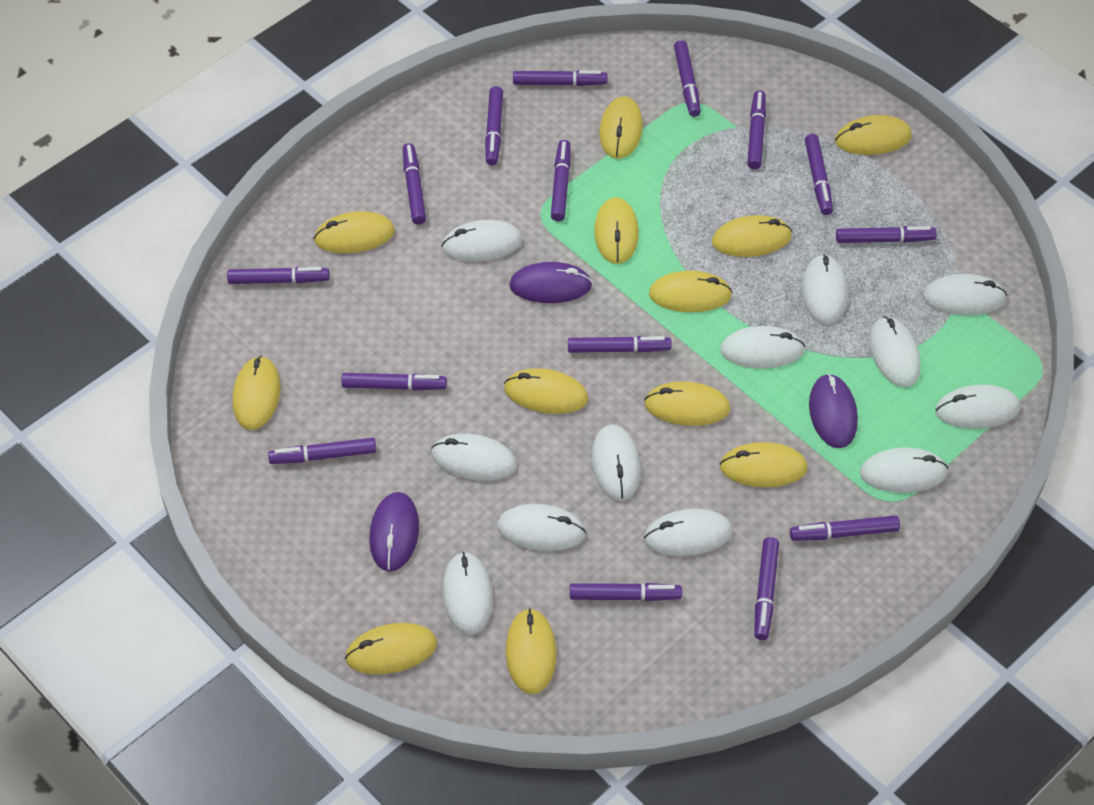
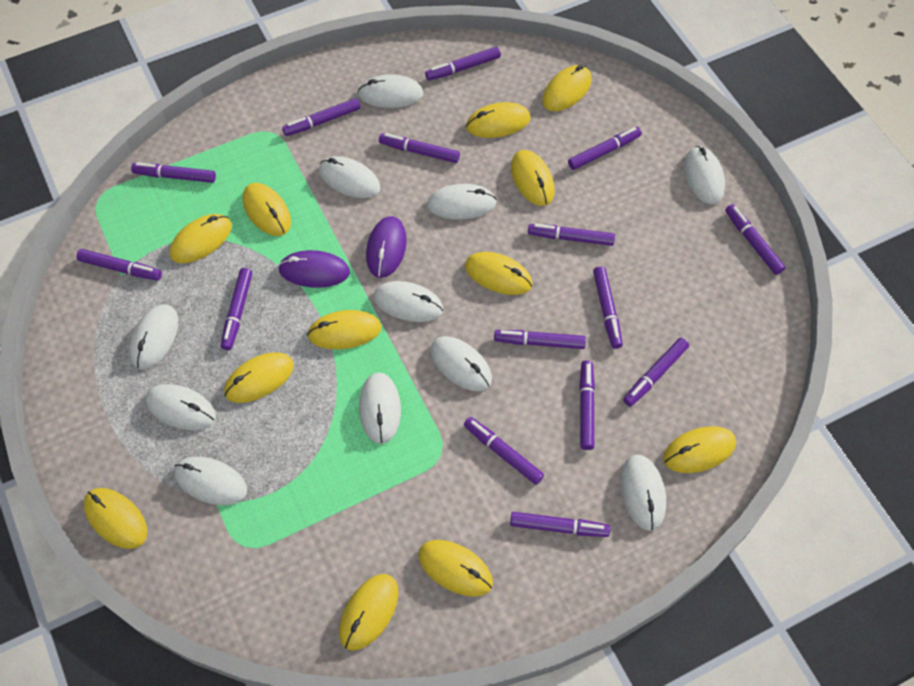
purple mouse: [369,492,419,571] [509,262,592,303] [809,373,858,448] = 3 -> [278,250,350,288] [366,216,407,278] = 2
white mouse: [431,434,517,481] [441,220,522,262] [443,552,493,634] [497,504,586,551] [592,425,641,501] [644,509,732,556] [720,326,805,369] [802,254,847,324] [860,448,948,493] [869,316,921,387] [923,274,1007,316] [935,385,1020,429] = 12 -> [129,304,178,369] [145,384,216,430] [174,457,247,505] [319,156,381,198] [357,74,424,108] [359,372,401,444] [373,281,443,322] [427,184,497,219] [430,336,492,391] [620,454,666,531] [684,146,725,204] = 11

